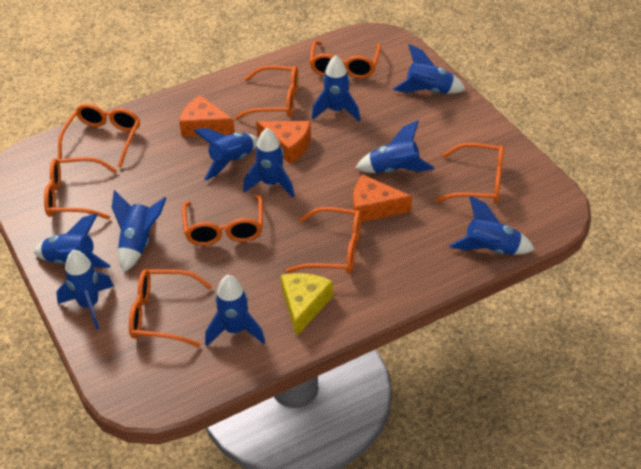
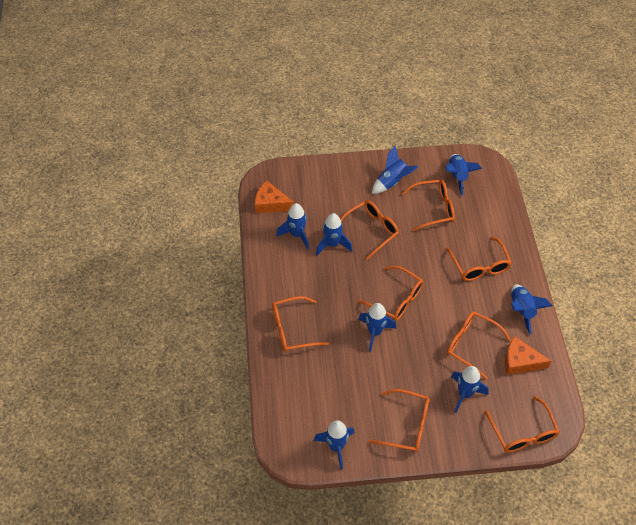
blue rocket: [34,213,111,268] [56,250,114,329] [112,190,166,272] [193,128,258,180] [205,275,265,346] [243,128,295,198] [312,55,360,121] [355,120,434,173] [393,44,466,94] [449,196,535,255] = 10 -> [277,203,309,250] [314,420,355,470] [316,213,352,256] [358,303,396,352] [372,146,418,194] [445,154,482,196] [451,366,489,413] [511,284,552,335] = 8
orange cheese: [179,95,235,137] [256,121,311,164] [353,175,412,222] = 3 -> [255,181,294,213] [505,336,552,375] = 2
yellow cheese: [281,273,333,337] = 1 -> none = 0

